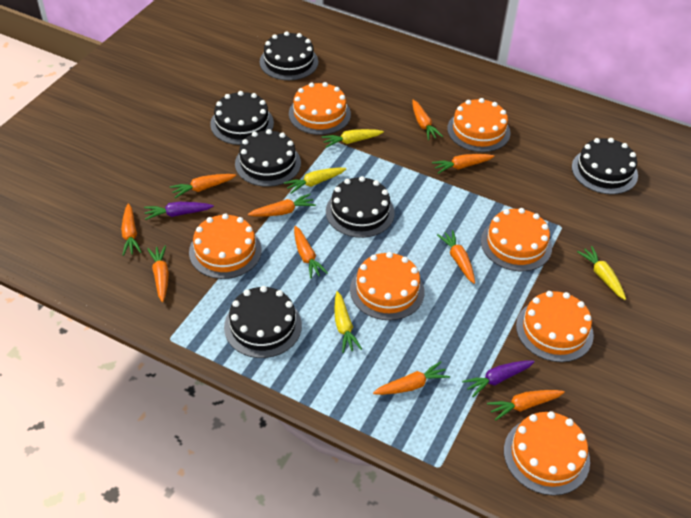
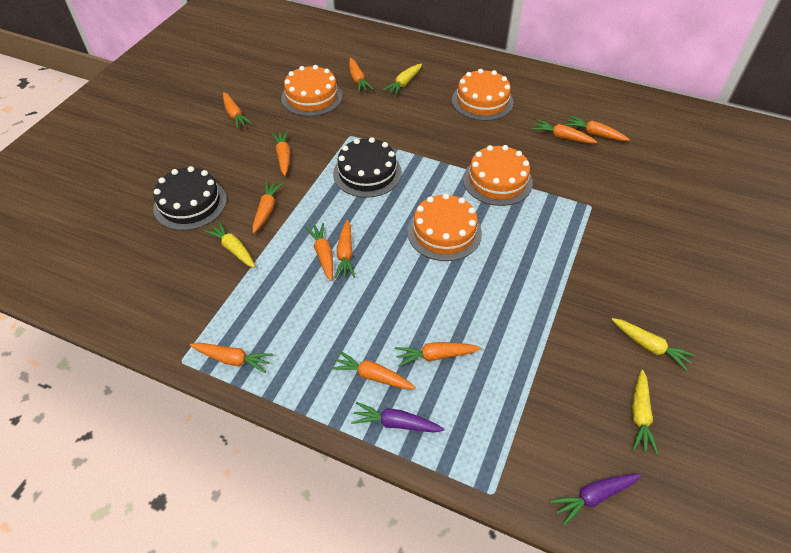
black cake: [210,91,274,145] [224,286,302,358] [235,129,301,187] [260,31,318,80] [326,176,395,238] [572,138,638,194] = 6 -> [153,166,227,230] [333,137,402,198] = 2
orange cake: [189,214,262,279] [289,82,351,135] [350,252,424,320] [447,98,510,152] [481,208,552,271] [504,411,590,496] [516,291,594,362] = 7 -> [281,65,342,116] [407,193,482,261] [452,69,514,121] [463,145,533,206] = 4
orange carrot: [121,203,142,256] [147,245,169,302] [170,174,236,198] [248,194,316,217] [294,226,328,279] [373,361,450,395] [412,100,443,140] [432,154,495,174] [437,230,475,284] [487,390,565,421] = 10 -> [190,343,273,373] [223,92,252,129] [252,181,283,233] [271,131,290,176] [305,223,333,281] [330,350,416,389] [335,220,355,278] [349,58,373,92] [395,342,481,367] [532,119,597,143] [565,115,630,141] = 11

